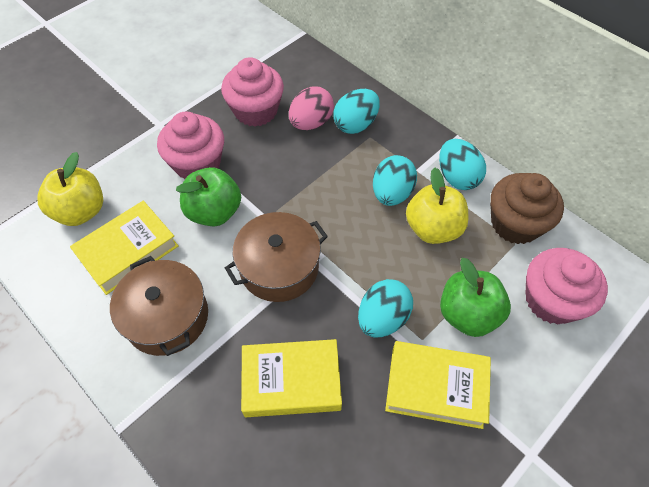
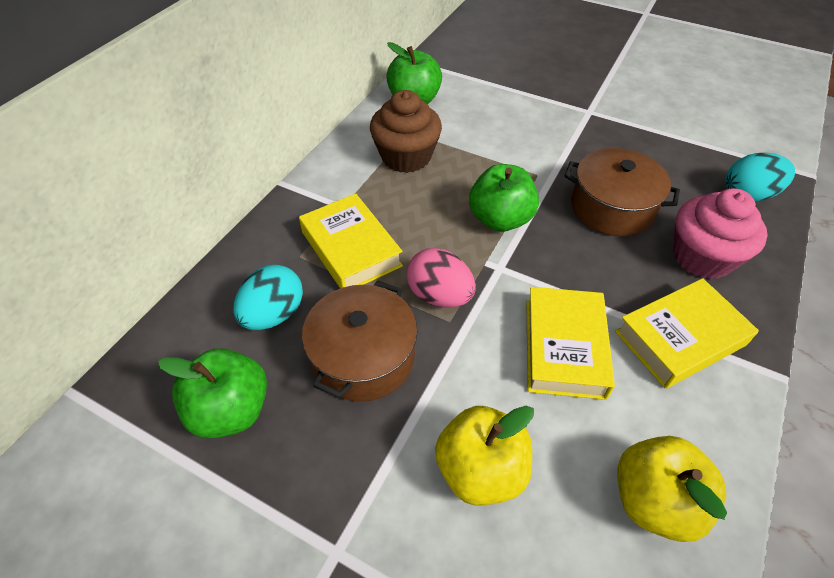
green apple: [176,167,241,226] [440,258,511,337] = 2 -> [158,349,267,438] [386,42,442,104] [469,164,539,232] = 3
pink cupcake: [157,112,224,179] [221,57,284,127] [526,248,608,325] = 3 -> [673,188,768,279] = 1
turquoise egg: [333,89,380,134] [358,279,413,338] [373,155,417,206] [439,139,486,190] = 4 -> [233,265,303,330] [726,153,795,202] = 2

